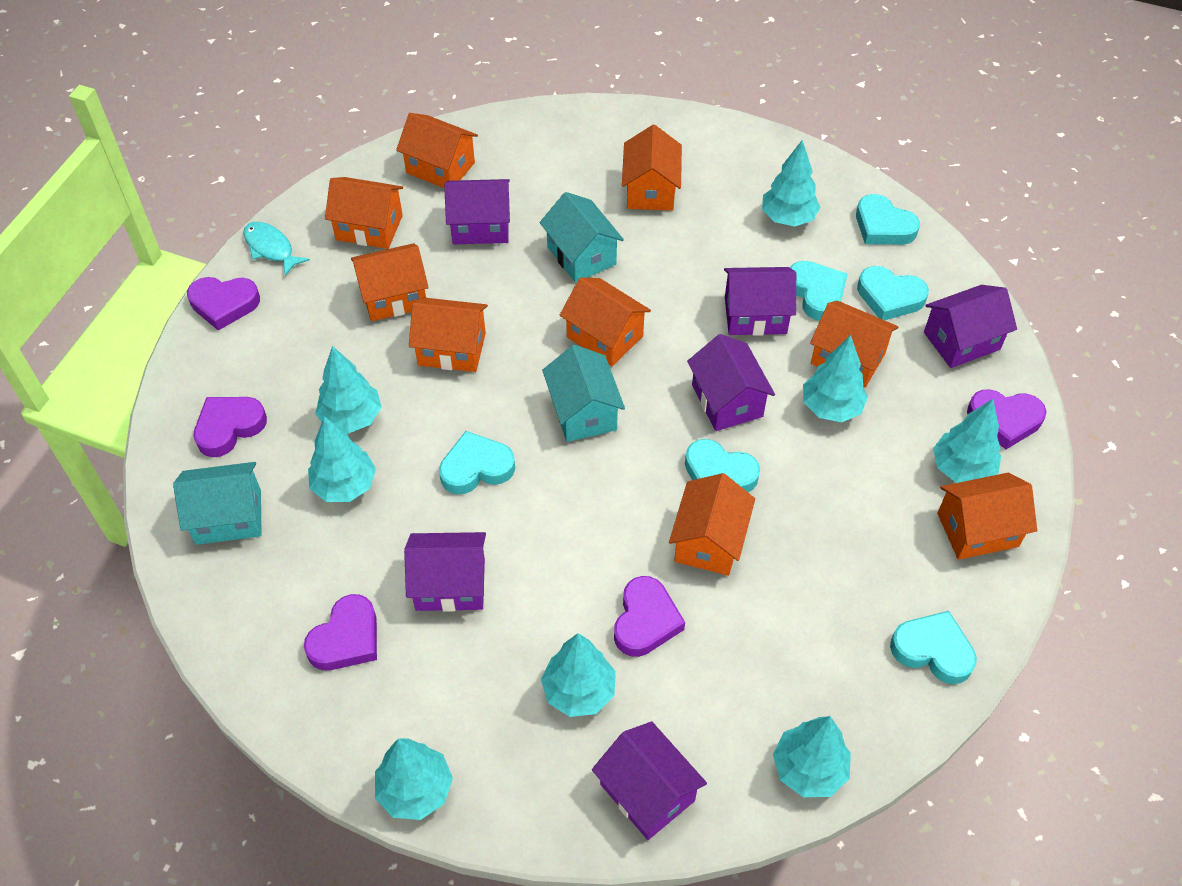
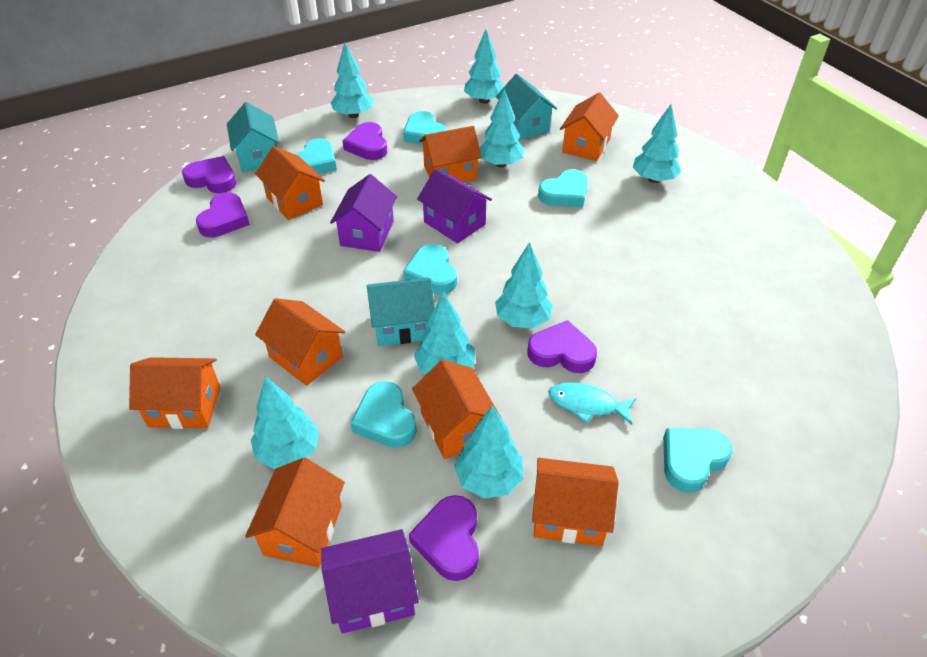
orange house: [325,177,403,249] [351,243,429,321] [396,113,478,188] [409,297,488,372] [560,278,651,366] [622,125,682,211] [669,473,755,576] [810,301,898,388] [937,473,1037,560] = 9 -> [129,357,221,429] [245,457,345,567] [255,146,325,220] [255,298,345,386] [412,359,502,459] [419,126,482,182] [532,458,618,546] [560,93,619,161] = 8
purple house: [404,532,486,612] [444,179,510,244] [592,721,707,840] [687,334,775,431] [724,267,796,336] [924,285,1017,368] = 6 -> [321,529,419,634] [330,174,397,252] [417,169,492,243] = 3

